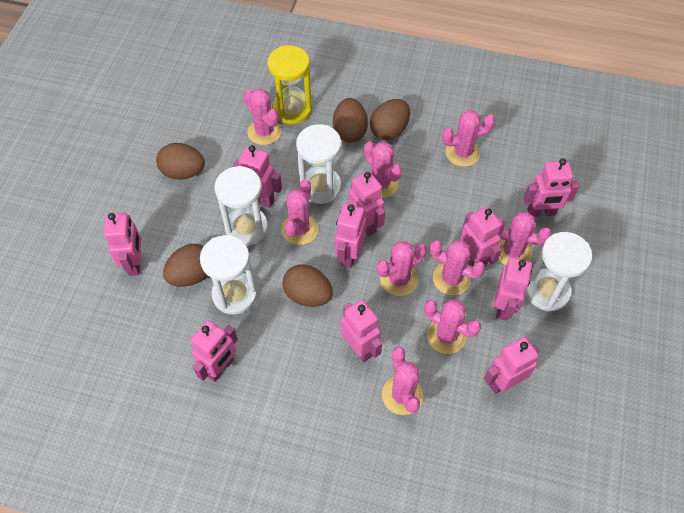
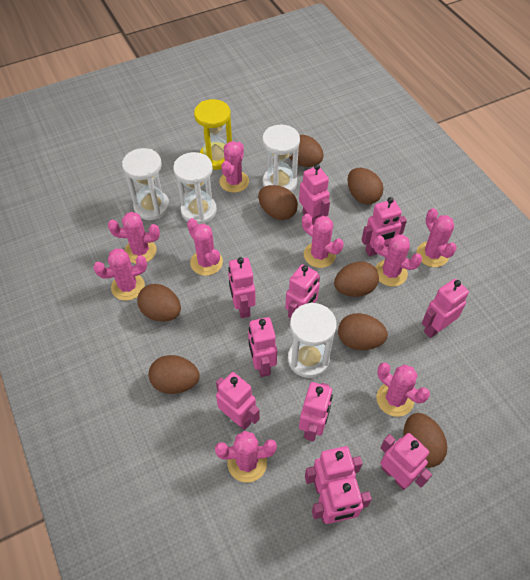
brown egg: [156,143,205,180] [163,244,208,287] [283,264,333,307] [333,98,368,143] [370,99,410,140] = 5 -> [137,284,181,322] [148,355,200,394] [258,185,298,220] [289,135,324,167] [334,261,379,297] [338,313,388,350] [347,168,383,204] [403,413,447,468] = 8
pink robot: [104,213,141,276] [191,320,238,382] [233,145,282,208] [335,203,366,268] [341,300,382,362] [348,171,385,236] [460,207,502,268] [484,337,539,394] [494,257,532,321] [524,158,579,217] = 10 -> [216,372,260,430] [228,257,256,318] [248,317,277,377] [285,264,320,319] [299,164,330,225] [299,382,333,442] [305,446,363,494] [312,477,372,524] [362,197,407,256] [380,433,432,490] [422,279,469,338] = 11

